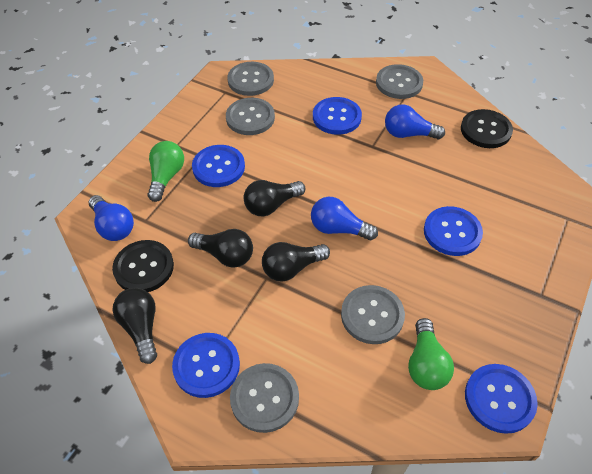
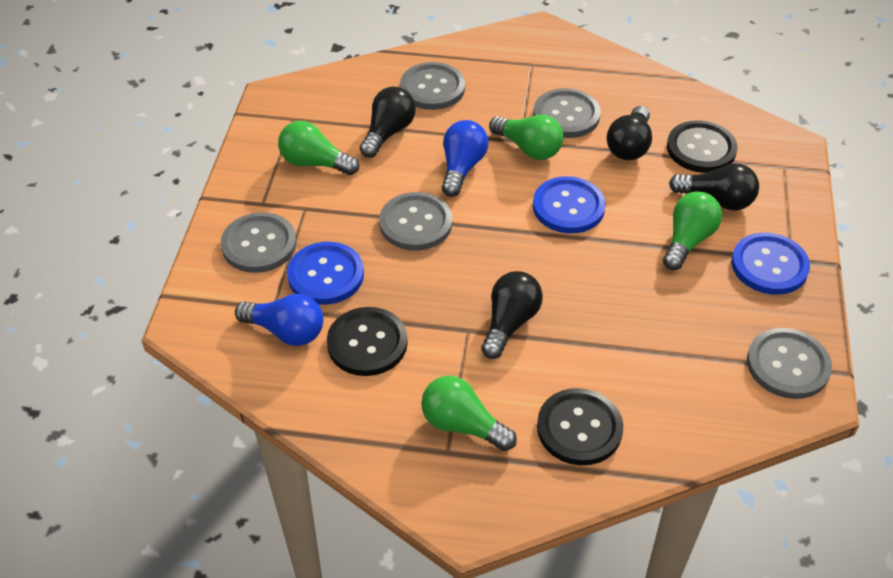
black button: [112,240,174,292] [461,109,513,148] = 2 -> [327,307,408,376] [537,388,623,465] [667,121,738,173] = 3
blue button: [172,333,240,398] [192,145,245,187] [313,97,362,135] [424,206,483,256] [465,364,538,434] = 5 -> [287,242,364,305] [533,176,606,233] [731,233,810,295] = 3
blue light bulb: [89,195,134,241] [311,197,378,240] [385,104,445,139] = 3 -> [235,294,324,346] [442,120,488,197] = 2
green light bulb: [147,141,184,202] [408,318,454,390] = 2 -> [278,121,359,175] [421,376,517,451] [489,115,563,160] [663,192,722,270] = 4

